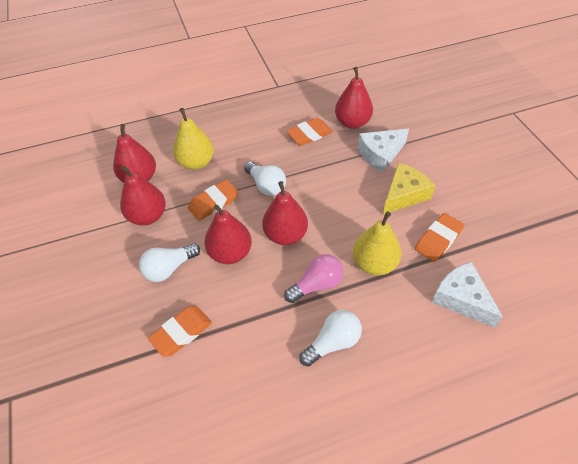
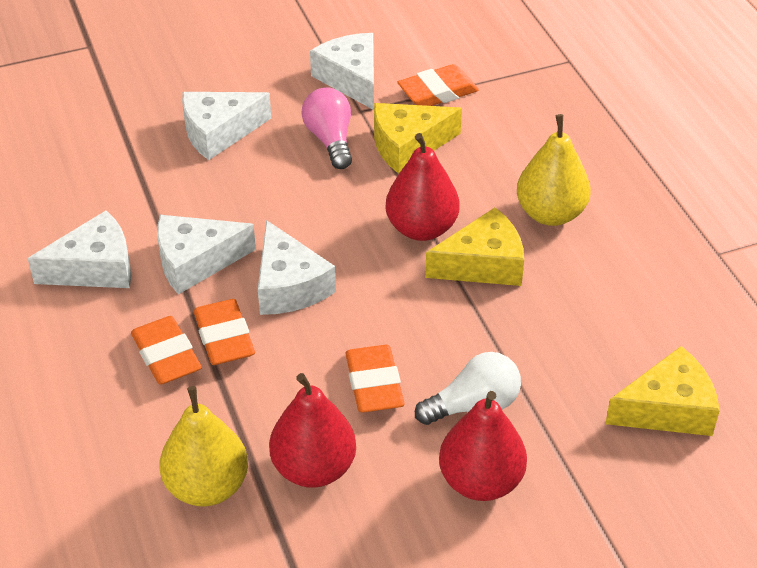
red pear: [113,124,156,183] [120,165,166,225] [204,204,252,264] [262,181,308,245] [335,67,373,129] = 5 -> [269,373,356,488] [385,133,460,241] [439,391,527,501] = 3
white cheese: [358,129,409,173] [431,262,503,328] = 2 -> [28,211,131,288] [157,215,256,294] [182,92,271,160] [258,220,336,315] [310,33,374,110] = 5
white light bulb: [139,243,200,282] [244,161,286,196] [300,310,362,367] = 3 -> [415,352,521,425] = 1
yellow cheese: [383,163,435,215] = 1 -> [374,103,462,174] [425,207,524,286] [605,346,719,436] = 3

